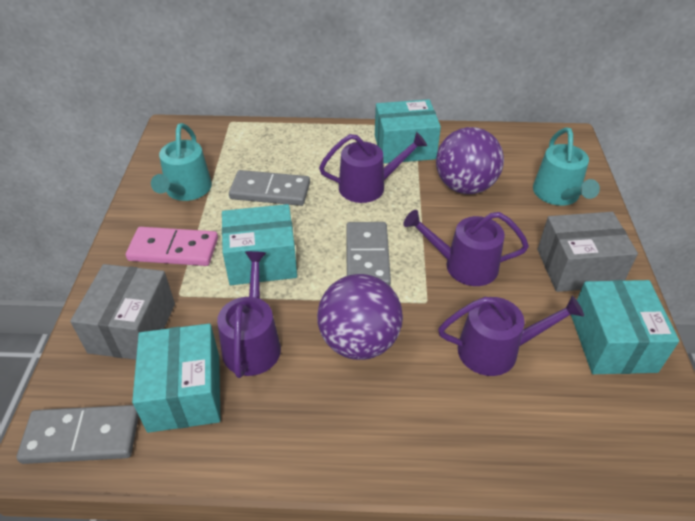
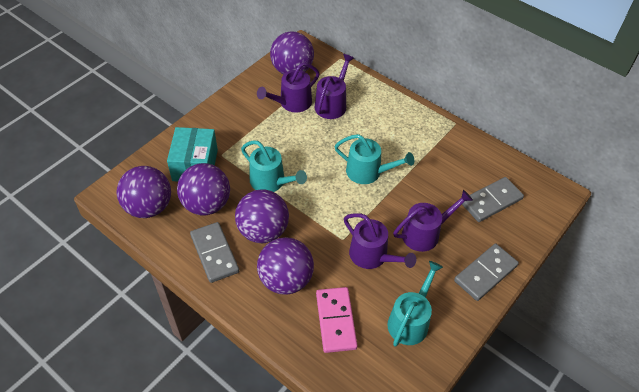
grey box: [70,264,175,360] [537,212,638,292] = 2 -> none = 0
purple ball: [317,274,403,360] [436,127,504,194] = 2 -> [117,166,171,218] [177,163,230,215] [235,189,289,243] [257,237,314,295] [270,32,314,74] = 5
turquoise box: [132,323,220,433] [222,204,297,285] [375,99,441,164] [571,280,679,374] = 4 -> [167,127,218,181] = 1
turquoise watering can: [151,123,212,201] [533,127,600,206] = 2 -> [241,140,307,192] [334,134,414,184] [387,261,443,347] = 3

